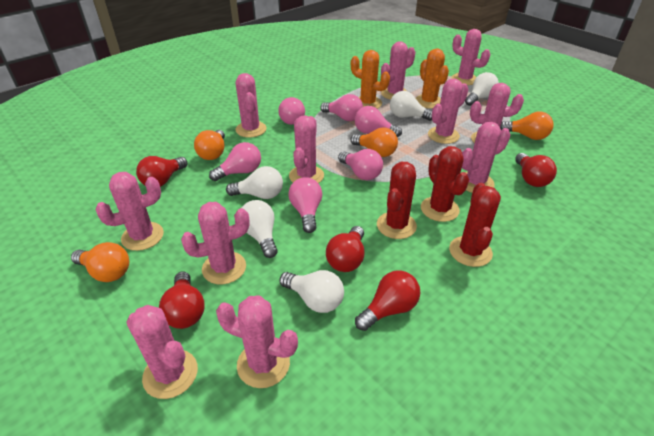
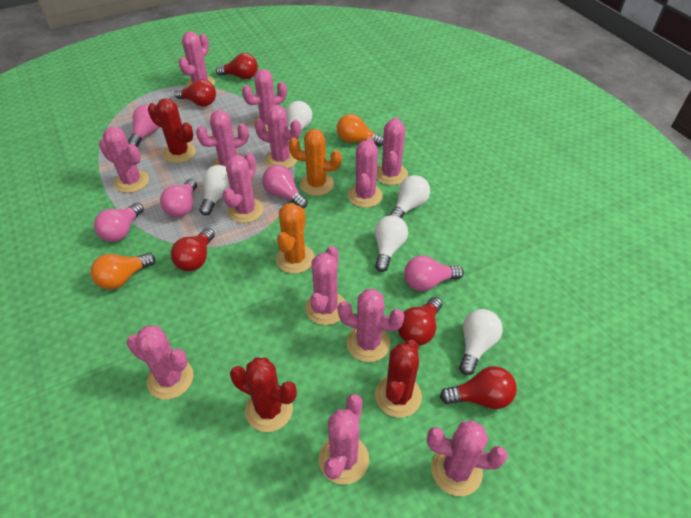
orange light bulb: [71,242,129,282] [194,130,225,160] [350,127,398,157] [500,112,554,140] = 4 -> [91,253,155,289] [337,114,383,147] = 2
pink cactus: [95,172,164,251] [126,305,198,399] [181,202,250,284] [216,295,298,388] [236,73,267,138] [289,115,324,183] [381,41,416,100] [428,78,468,144] [452,29,490,85] [462,122,510,193] [470,83,524,143] = 11 -> [99,126,149,193] [127,325,193,400] [179,31,215,88] [196,110,249,167] [223,153,264,223] [242,69,287,132] [255,105,301,169] [305,246,345,325] [319,394,369,485] [338,289,405,362] [348,138,383,208] [376,117,408,185] [427,420,508,496] = 13
pink light bulb: [209,142,261,181] [278,97,305,125] [288,177,322,233] [320,94,363,121] [338,149,383,180] [355,106,402,137] = 6 -> [94,203,144,242] [128,105,160,147] [160,179,197,217] [262,165,308,208] [404,256,464,291] = 5

